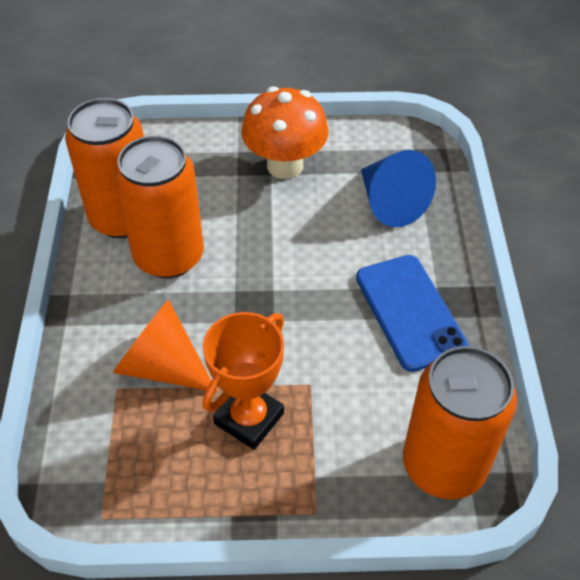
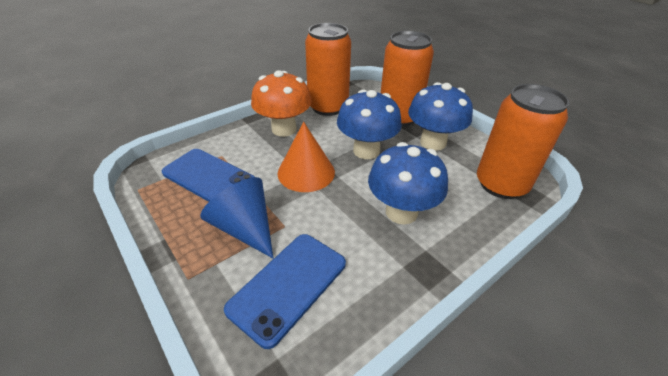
blue mushroom: none = 0 -> [337,90,402,159] [368,142,448,224] [408,82,473,151] = 3
blue phone: [356,255,469,372] = 1 -> [162,149,255,202] [224,234,346,349] = 2
orange trophy: [203,312,284,450] = 1 -> none = 0

